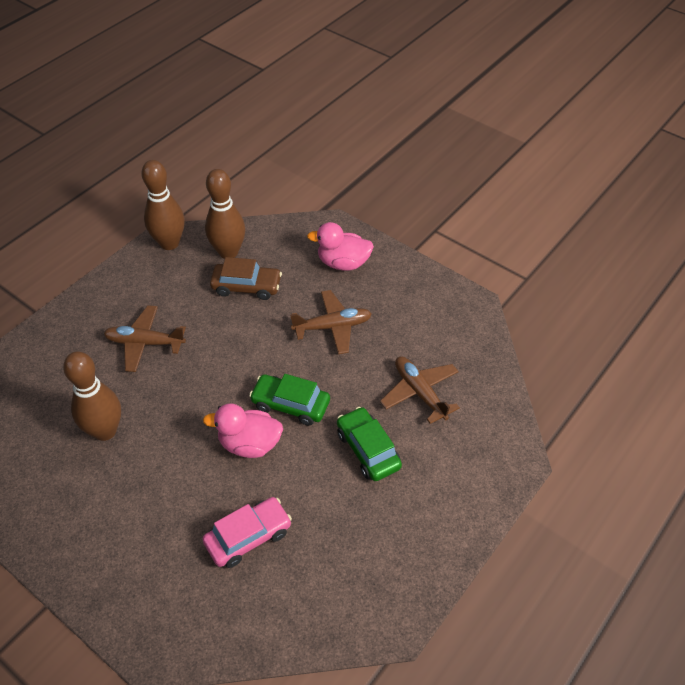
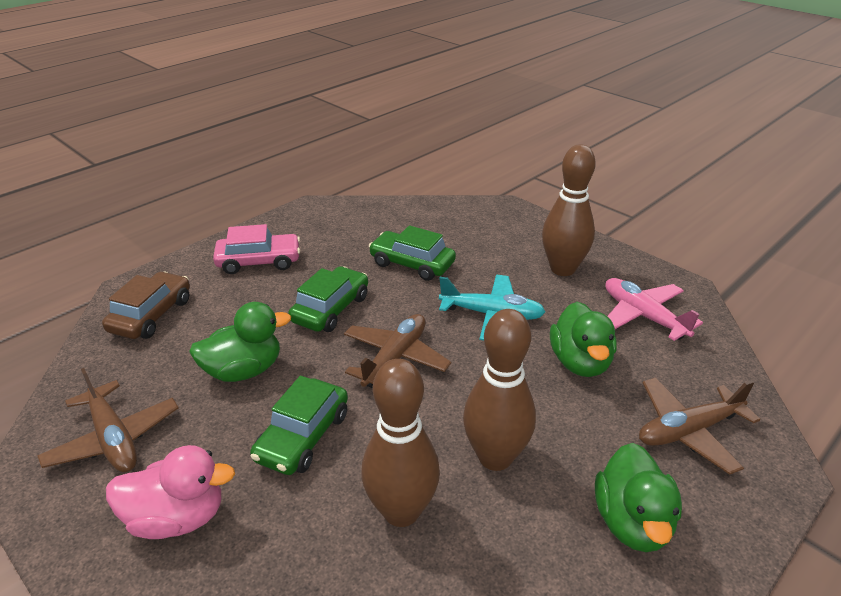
green car: [249,374,330,426] [337,407,402,481] = 2 -> [250,376,348,475] [288,266,368,332] [369,225,456,281] = 3
green duck: none = 0 -> [189,302,291,382] [550,302,617,377] [595,443,682,552] = 3
pink duck: [203,403,283,458] [307,222,374,271] = 2 -> [106,445,235,539] = 1
pink plane: none = 0 -> [605,278,703,341] = 1
turquoise plane: none = 0 -> [439,275,545,340] = 1

